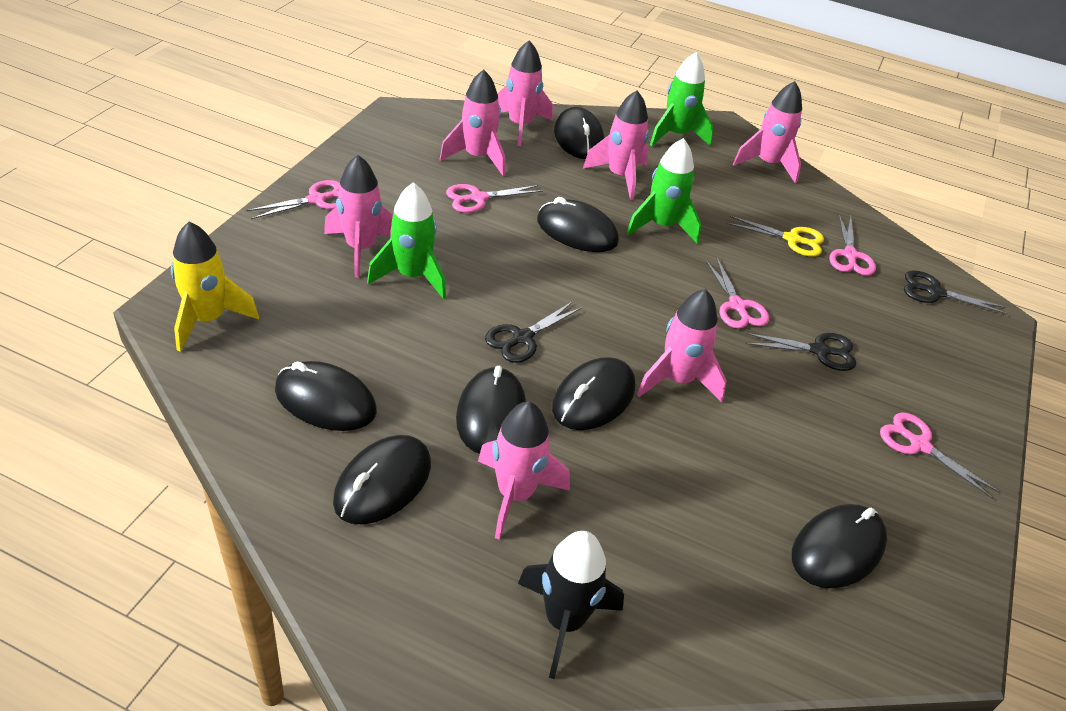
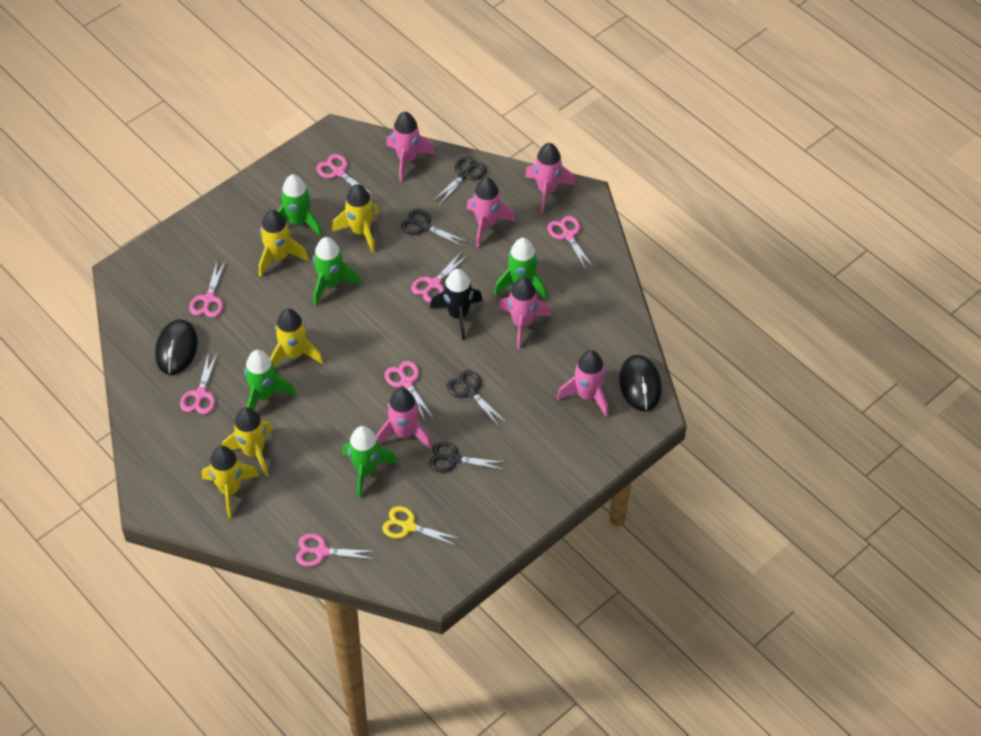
black mouse: [275,361,377,431] [333,435,431,525] [456,366,526,454] [537,197,619,252] [552,357,635,430] [554,107,604,159] [792,504,887,588] = 7 -> [155,319,198,375] [619,355,662,411] = 2
black scissors: [485,301,582,363] [745,333,856,371] [904,271,1008,314] = 3 -> [401,209,468,247] [429,441,507,473] [432,156,486,206] [447,370,506,427] = 4
green rocket: [367,182,446,299] [626,138,701,244] [650,52,713,146] = 3 -> [244,350,296,410] [278,174,322,237] [313,237,361,305] [342,426,397,498] [494,238,547,300] = 5
pink rocket: [324,155,393,278] [440,70,505,176] [478,401,570,540] [497,40,553,146] [583,90,649,200] [637,289,727,403] [733,81,802,183] = 7 -> [376,388,432,449] [386,112,435,182] [466,177,515,247] [498,277,551,349] [525,143,575,213] [557,350,609,418] = 6
pink scissors: [247,180,340,219] [446,184,543,213] [705,257,769,329] [829,215,876,276] [880,412,1000,499] = 5 -> [180,352,217,414] [189,260,226,318] [296,534,376,567] [316,154,373,195] [385,361,433,420] [411,252,468,303] [548,216,593,270] = 7
yellow rocket: [171,222,259,352] = 1 -> [202,446,259,518] [222,407,273,477] [259,210,309,277] [270,308,323,368] [332,184,379,253] = 5

